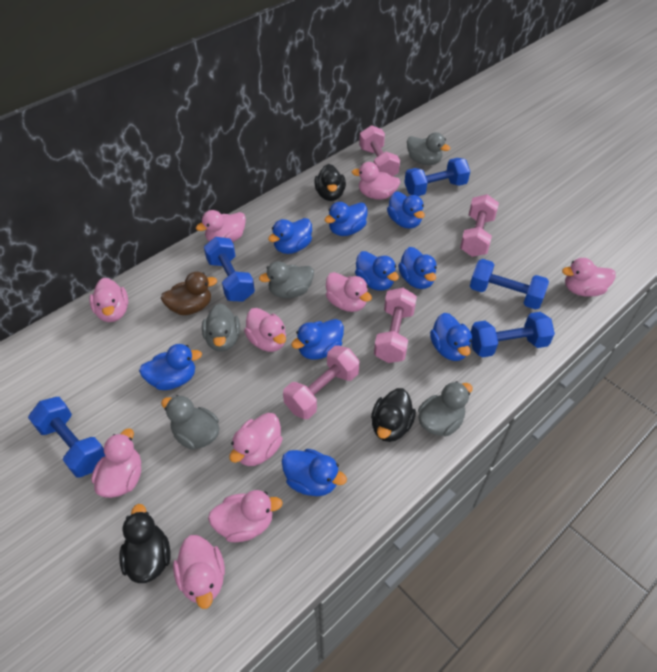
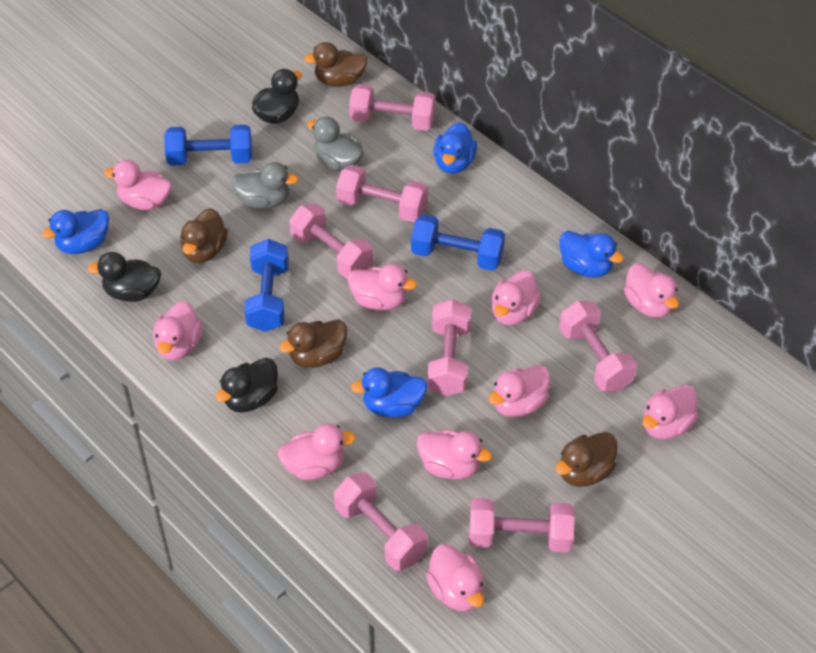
blue duck: [139,344,202,390] [268,218,312,254] [282,449,347,496] [291,319,344,360] [325,202,367,236] [355,251,399,291] [387,191,425,229] [398,247,437,289] [430,313,472,361] = 9 -> [42,209,109,254] [351,368,427,417] [433,122,477,174] [559,231,624,277] = 4
blue dumbbell: [28,397,106,478] [204,237,255,302] [404,158,470,196] [470,259,549,310] [471,312,555,357] = 5 -> [164,125,252,166] [244,239,289,332] [411,214,505,271] = 3
brown duck: [161,272,217,315] = 1 -> [180,208,228,263] [279,320,347,368] [304,42,368,87] [555,432,617,487] = 4
grey duck: [161,395,219,450] [202,303,240,352] [259,261,314,298] [407,132,450,165] [418,381,473,436] = 5 -> [231,162,299,209] [307,117,364,171] = 2
pink dumbbell: [283,345,360,419] [359,125,400,177] [374,287,417,363] [460,194,499,257] = 4 -> [289,203,374,279] [334,472,428,571] [336,165,428,222] [349,84,435,131] [427,299,471,396] [469,498,575,553] [559,301,637,392] = 7

